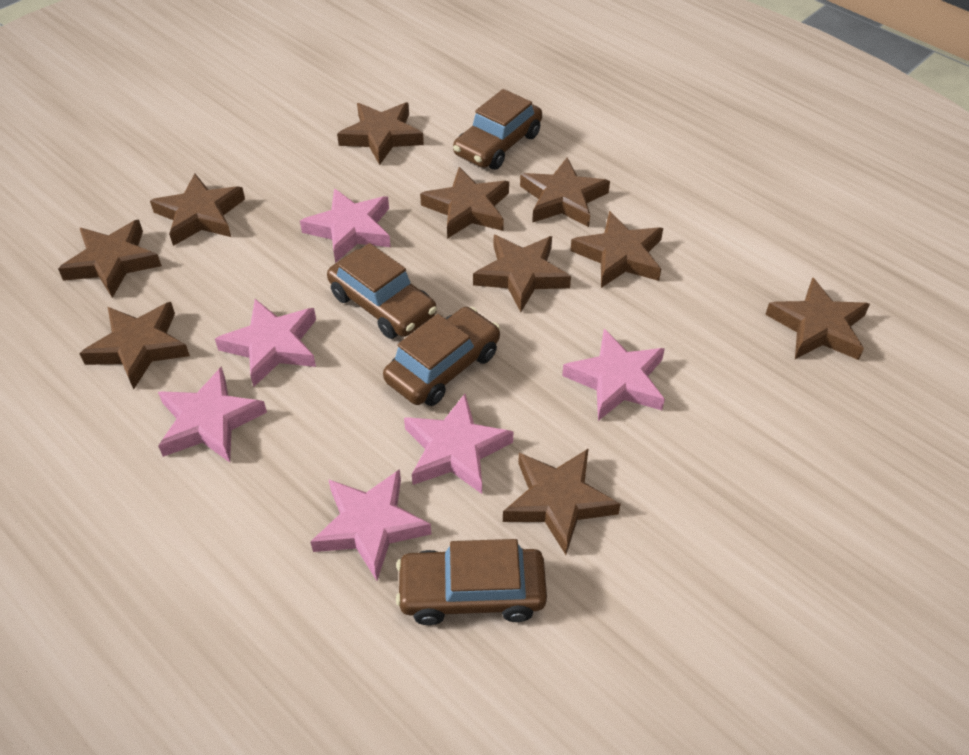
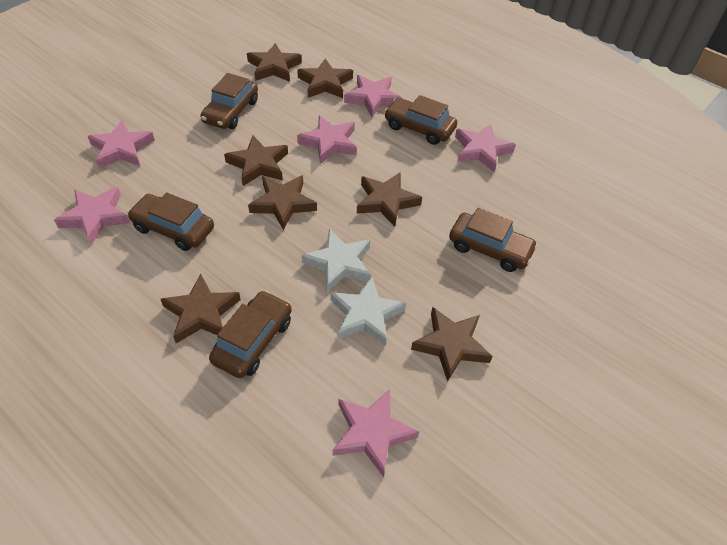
brown car: [327,243,437,339] [383,307,500,406] [396,539,547,625] [453,89,542,170] = 4 -> [127,192,214,251] [200,73,258,129] [209,290,292,378] [384,95,457,145] [449,208,538,272] = 5
brown star: [58,219,162,298] [79,302,190,390] [150,173,245,246] [337,102,424,165] [420,167,509,239] [473,235,571,312] [503,448,621,555] [520,157,610,227] [570,211,663,288] [765,277,870,360] = 10 -> [161,274,241,343] [224,136,288,186] [247,43,302,82] [248,175,317,230] [297,58,353,98] [357,172,422,227] [411,307,493,382] = 7
white star: none = 0 -> [301,229,371,292] [331,276,406,346] = 2

